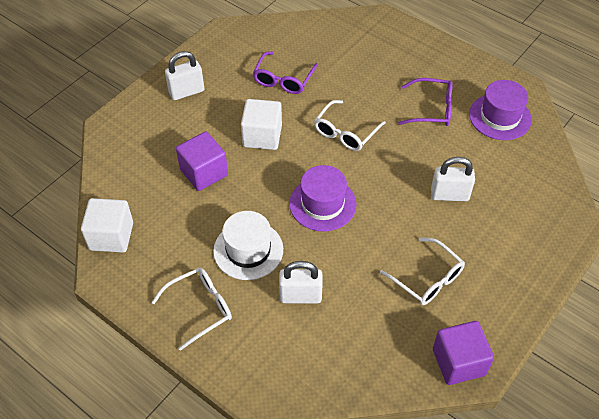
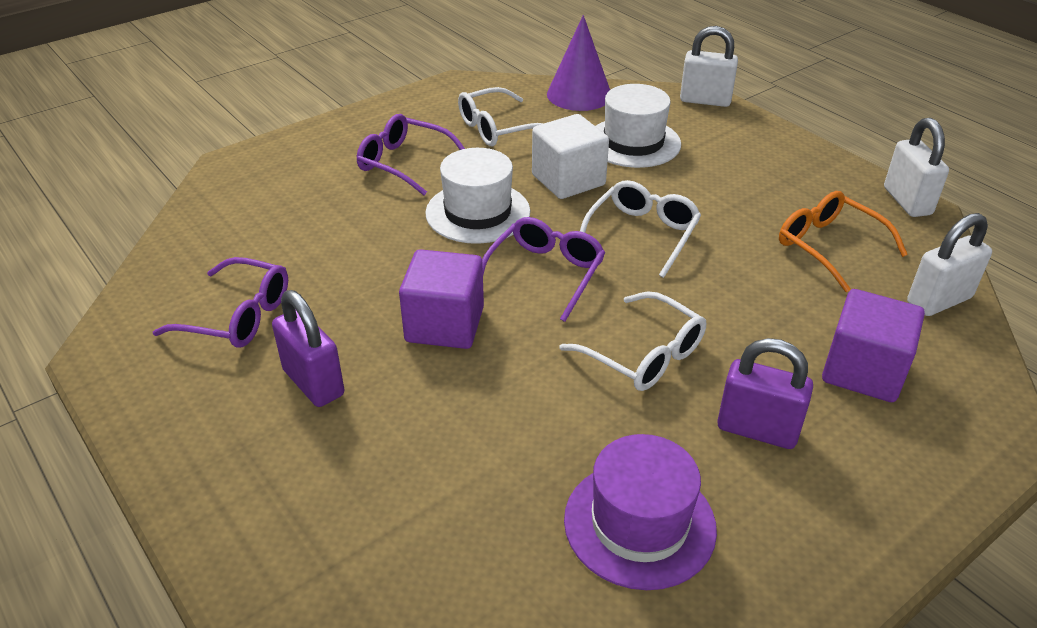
orange glasses: none = 0 -> [779,191,908,292] = 1
purple cone: none = 0 -> [547,15,610,111] = 1
purple glasses: [253,52,318,94] [398,78,453,126] = 2 -> [153,257,288,348] [357,114,465,195] [482,217,605,322] = 3
purple hat: [289,165,356,232] [469,80,532,140] = 2 -> [564,434,717,590] = 1
purple padlock: none = 0 -> [272,290,345,407] [717,338,813,449] = 2
white cube: [81,198,133,253] [241,99,282,150] = 2 -> [532,114,609,199] = 1
white hat: [213,211,283,280] = 1 -> [425,148,530,244] [596,84,681,168] = 2

